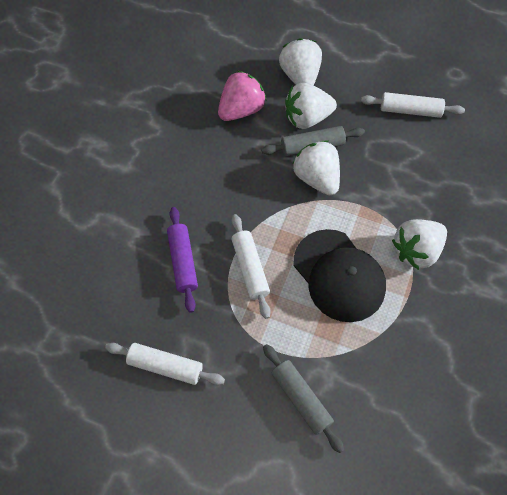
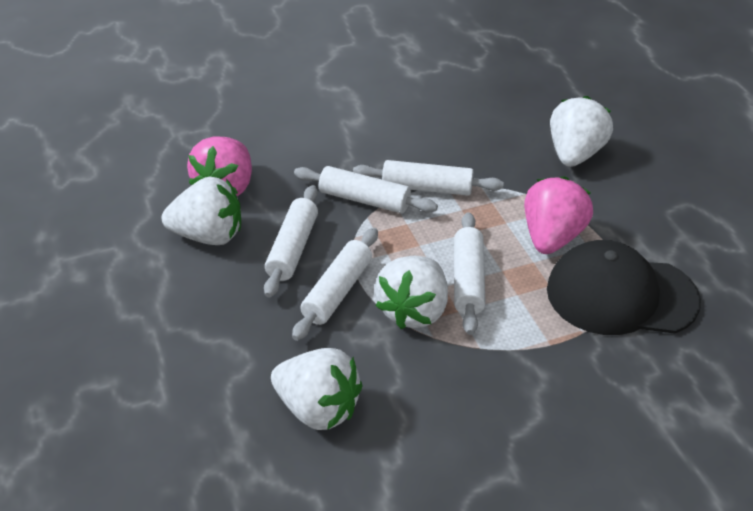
grey rolling pin: [261,126,365,156] [263,344,344,453] = 2 -> none = 0
pink strawberry: [218,71,267,121] = 1 -> [187,136,252,197] [524,176,593,254] = 2
purple rolling pin: [167,207,198,313] = 1 -> none = 0
white rolling pin: [105,343,225,385] [231,214,271,319] [361,92,465,118] = 3 -> [264,185,318,298] [292,228,378,341] [294,166,438,213] [353,160,504,196] [454,212,486,335] = 5

